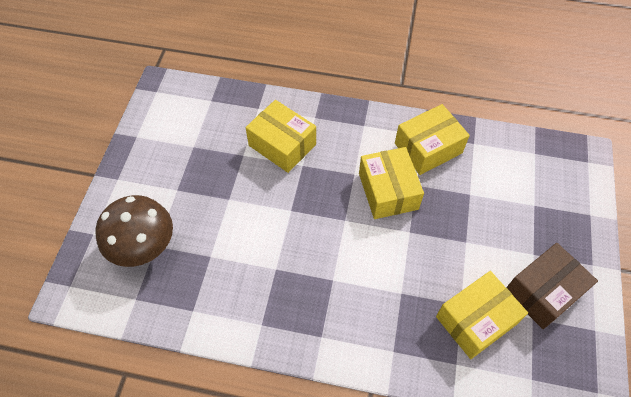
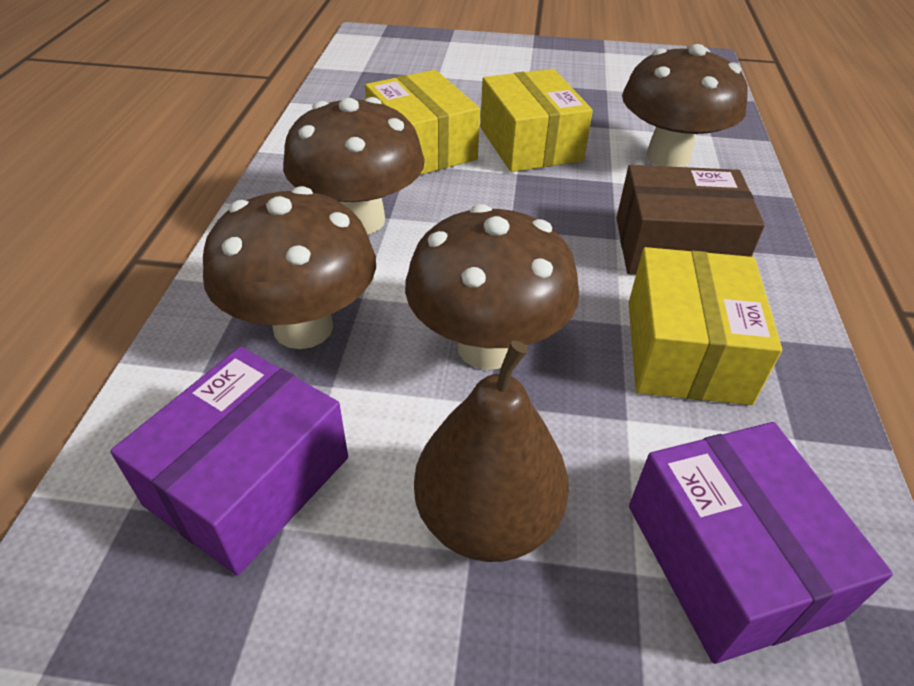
brown mushroom: [95,195,173,267] = 1 -> [203,186,376,349] [283,97,425,234] [405,204,579,370] [622,44,748,167] = 4
brown pear: none = 0 -> [414,341,569,562] = 1
purple box: none = 0 -> [110,347,348,576] [629,422,893,664] = 2
yellow box: [246,100,316,173] [359,147,424,219] [395,104,470,175] [436,271,528,359] = 4 -> [365,70,480,175] [480,69,593,172] [628,247,782,405] = 3

